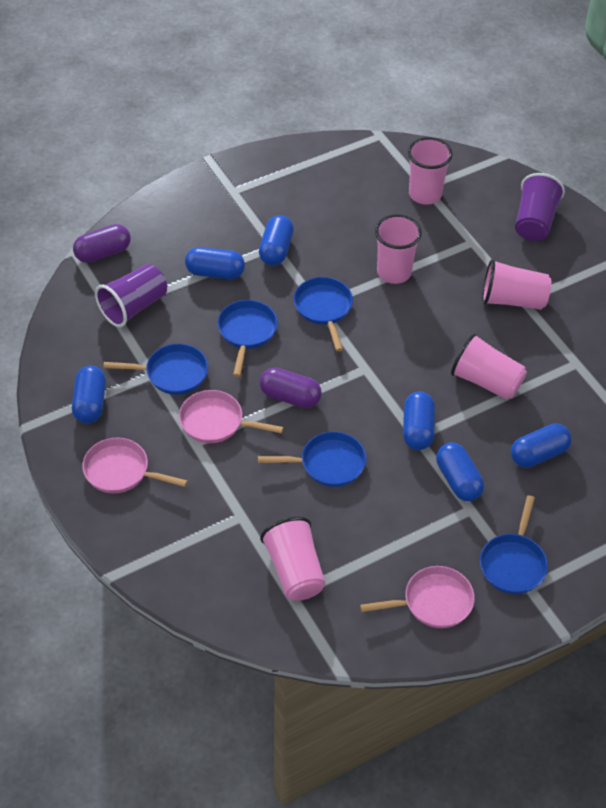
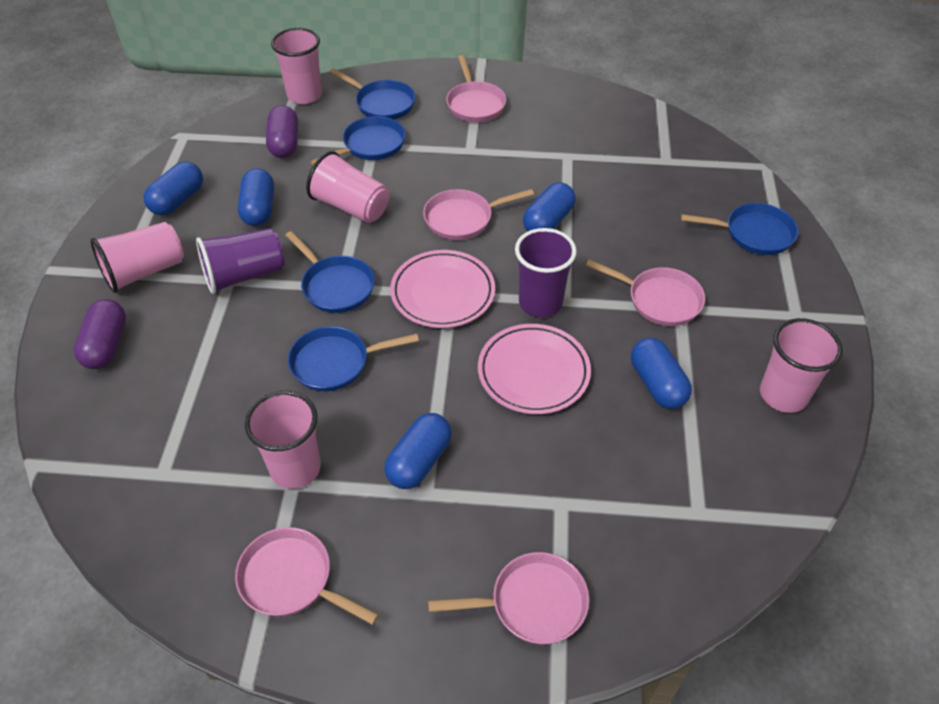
blue capsule: [72,366,106,423] [185,247,245,279] [259,215,294,266] [403,391,435,450] [436,443,484,501] [511,423,572,468] = 6 -> [144,161,203,215] [238,168,274,226] [384,413,452,489] [523,182,576,232] [631,338,692,409] = 5
pink pan: [82,438,188,494] [179,390,283,443] [360,566,475,628] = 3 -> [235,527,379,625] [423,189,534,240] [428,552,589,645] [446,55,506,122] [586,260,705,326] = 5
pink plate: none = 0 -> [390,250,495,328] [478,324,591,414] = 2

